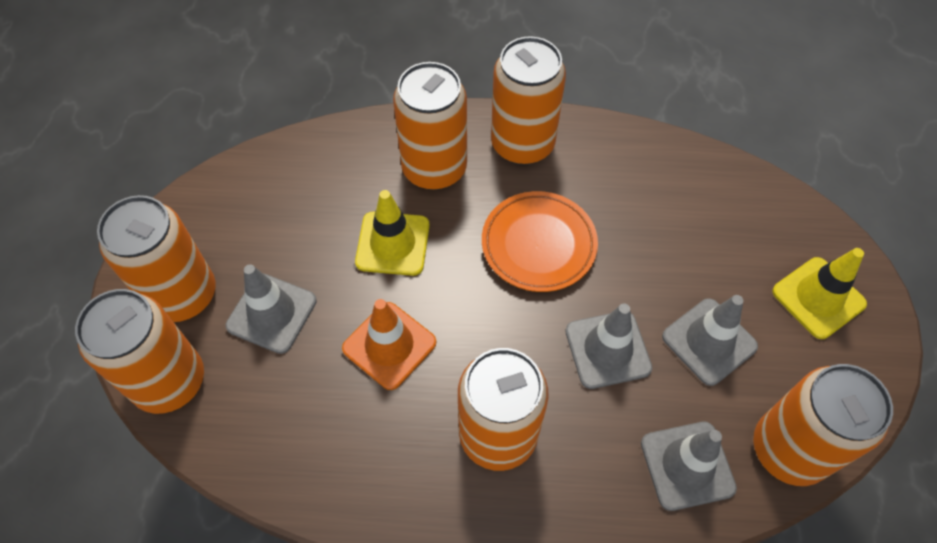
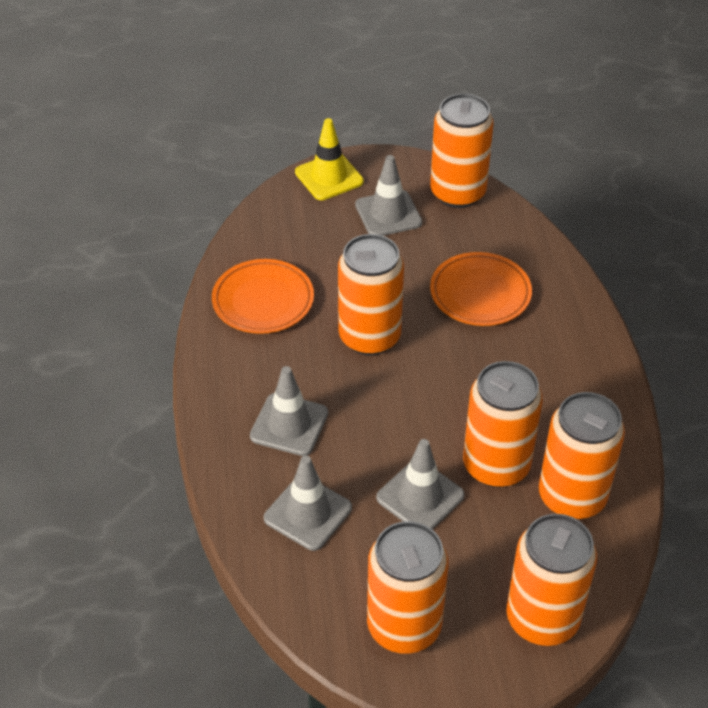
orange plate: [482,191,598,292] = 1 -> [212,259,314,334] [430,252,532,326] = 2
orange traffic cone: [342,299,436,390] = 1 -> none = 0
yellow traffic cone: [355,190,430,276] [772,248,867,339] = 2 -> [295,118,364,200] = 1

